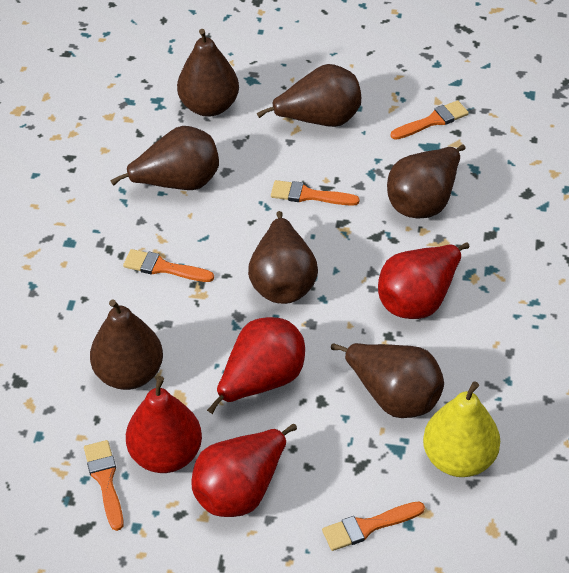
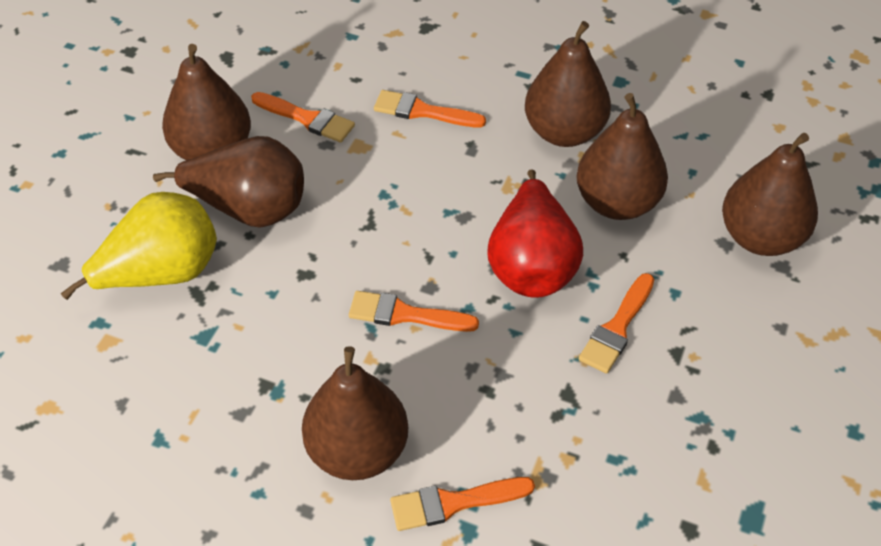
brown pear: [90,299,163,390] [110,126,219,190] [177,29,239,117] [248,211,318,304] [257,64,361,127] [331,343,444,418] [387,144,466,219] = 7 -> [153,136,304,227] [162,44,251,160] [302,346,408,480] [525,21,611,147] [576,93,668,220] [722,133,818,256] = 6
red pear: [126,376,202,473] [191,424,297,517] [207,317,305,414] [378,242,469,319] = 4 -> [487,169,583,298] = 1

